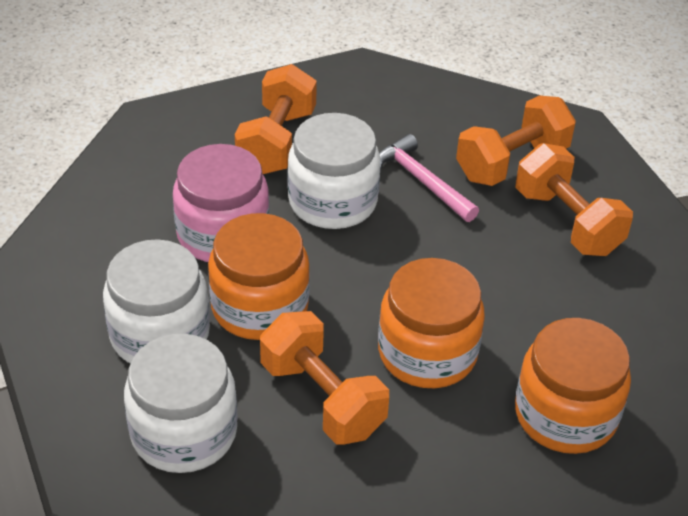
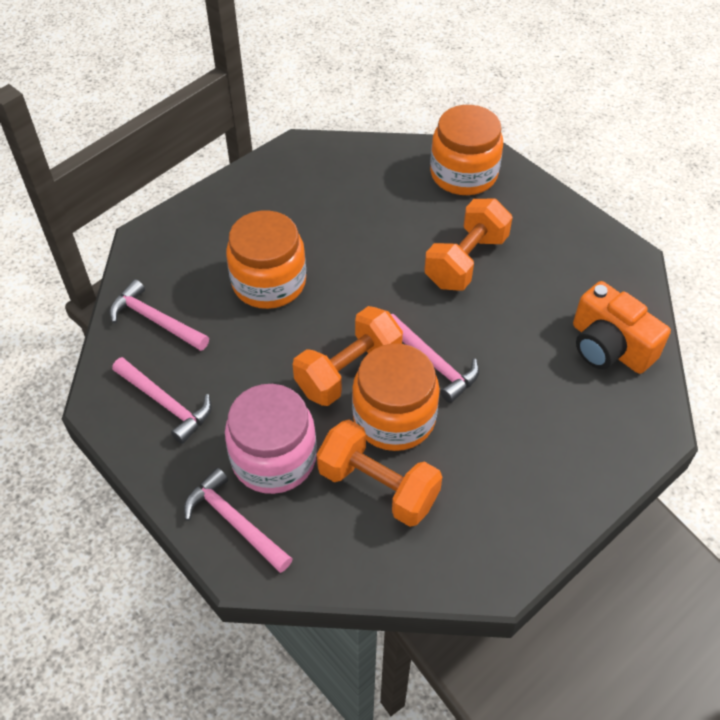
orange camera: none = 0 -> [573,281,671,374] = 1
orange dumbbell: [235,64,317,174] [260,311,389,445] [456,95,576,186] [515,143,633,256] = 4 -> [293,306,403,406] [317,420,442,527] [424,199,513,291] = 3
pink hammer: [379,134,479,222] = 1 -> [110,279,209,351] [112,357,212,444] [184,468,292,573] [391,314,479,403] = 4
white jar: [103,239,210,364] [124,334,238,473] [287,113,380,229] = 3 -> none = 0

